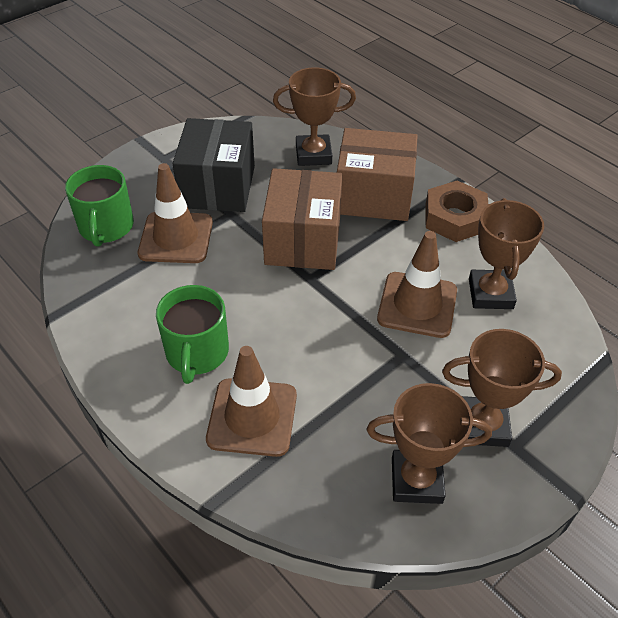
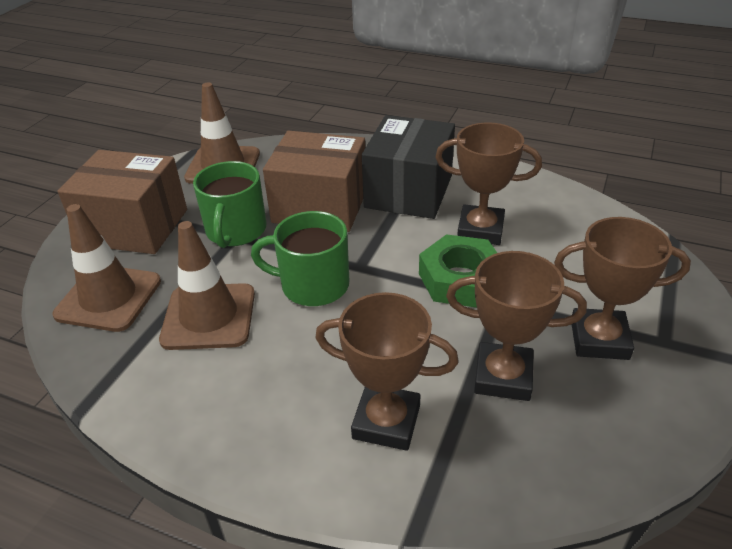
brown nut: [425,181,489,242] = 1 -> none = 0
green nut: none = 0 -> [419,234,497,308] = 1

